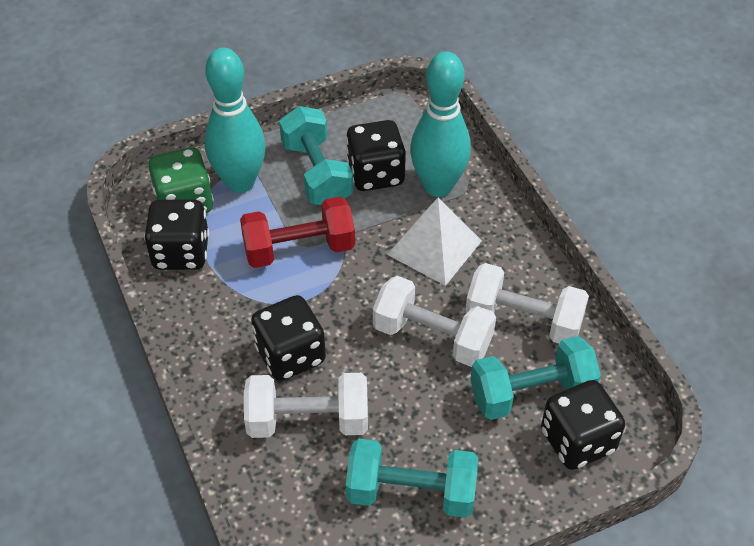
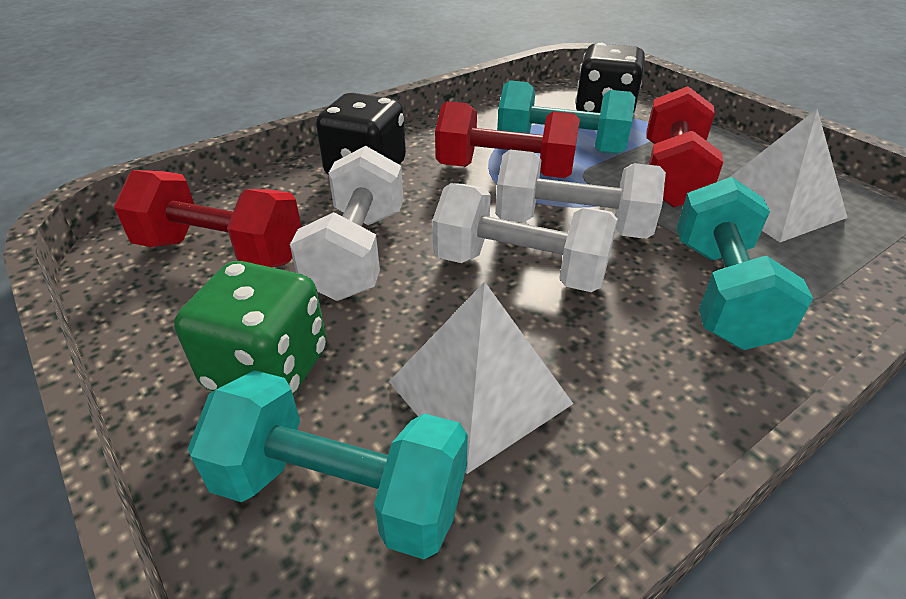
black dice: [144,200,209,270] [251,295,326,381] [346,120,406,191] [541,380,625,470] = 4 -> [316,93,406,175] [575,43,645,114] = 2
red dumbbell: [240,197,355,268] = 1 -> [114,170,301,268] [435,101,580,178] [646,86,723,208] = 3
turquoise bowling pin: [204,48,266,193] [410,51,471,197] = 2 -> none = 0
white pyramid: [387,198,482,286] = 1 -> [389,282,573,474] [730,109,847,242] = 2

